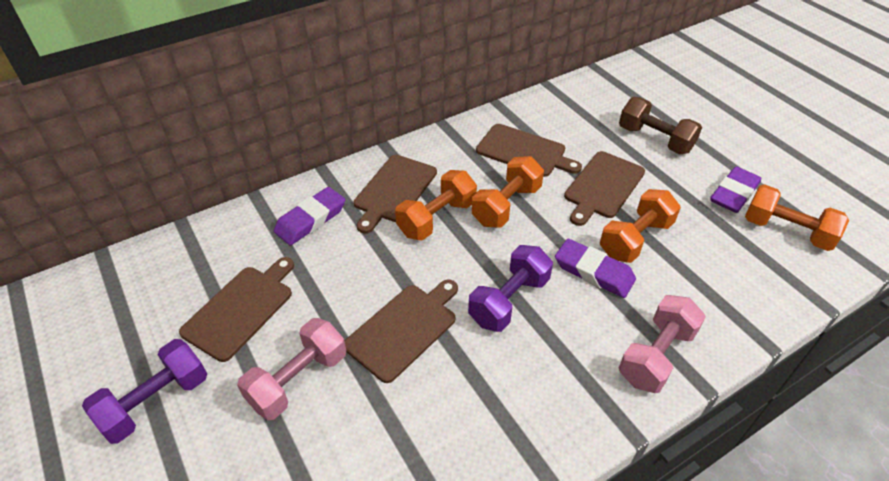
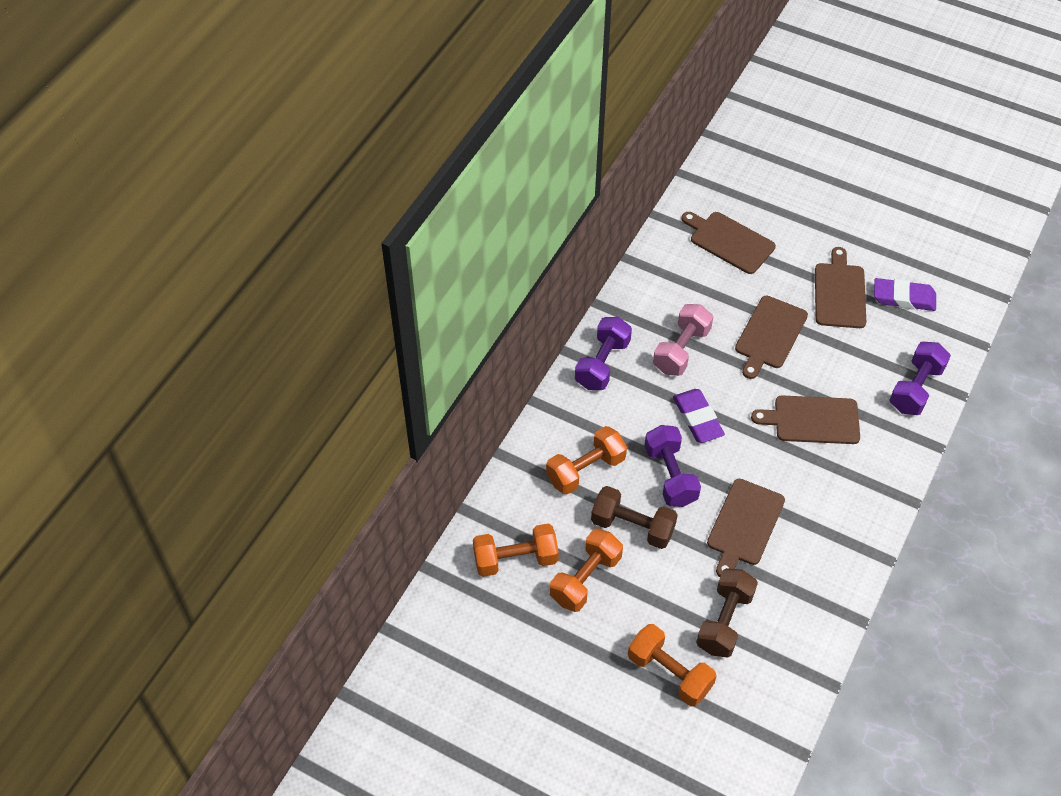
brown dumbbell: [619,97,702,154] = 1 -> [591,486,678,549] [696,568,758,658] = 2
pink dumbbell: [237,318,346,420] [619,295,706,393] = 2 -> [653,304,713,376] = 1
purple dumbbell: [82,339,207,444] [468,245,553,332] = 2 -> [575,317,632,390] [644,425,701,507] [889,342,951,415] = 3
purple eraser: [274,187,345,246] [555,239,636,298] [710,166,761,213] = 3 -> [673,389,725,443] [874,278,936,311] = 2

